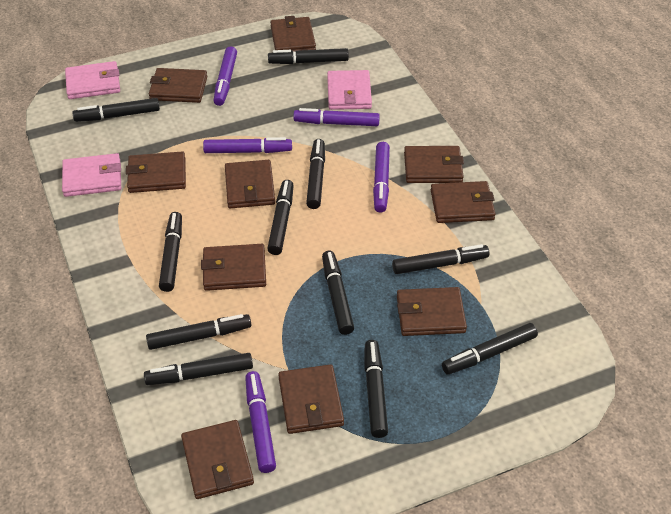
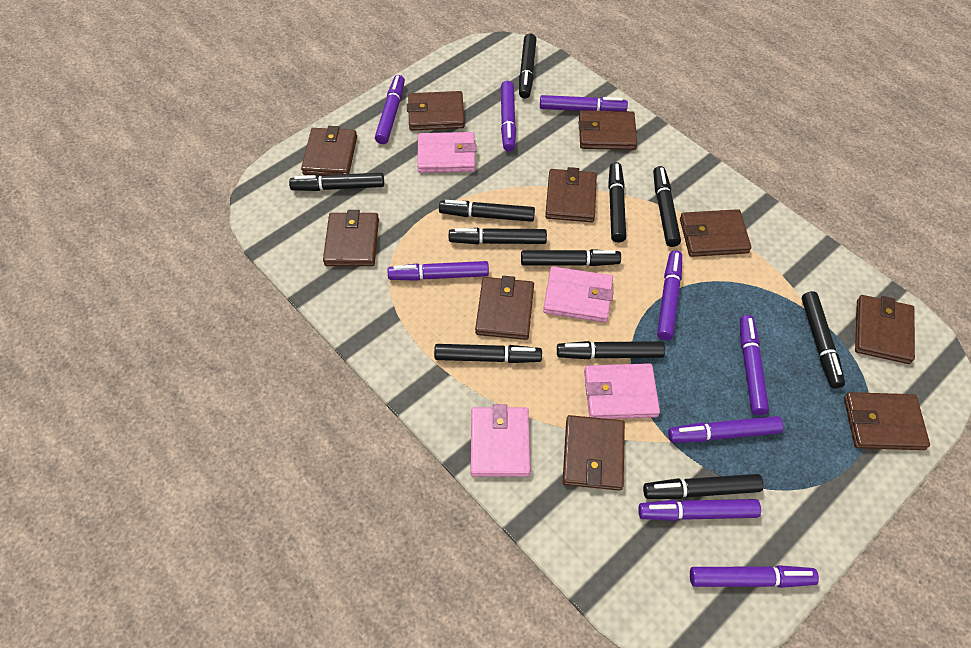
pink wallet: [62,153,121,197] [65,61,120,99] [327,70,372,110] = 3 -> [417,132,476,173] [471,404,530,477] [543,266,614,323] [584,363,660,419] = 4
purple marker: [203,137,292,153] [213,46,237,106] [245,371,276,473] [293,108,380,126] [373,142,390,213] = 5 -> [375,75,405,144] [388,261,489,281] [501,81,516,151] [540,95,628,111] [638,499,761,521] [657,250,682,340] [668,416,783,443] [690,565,819,588] [740,315,769,415] = 9

